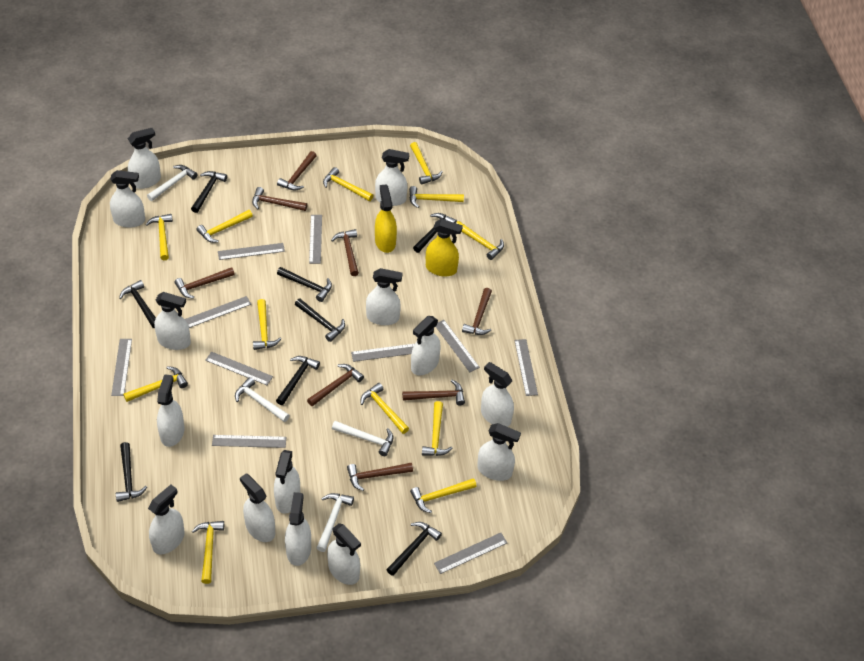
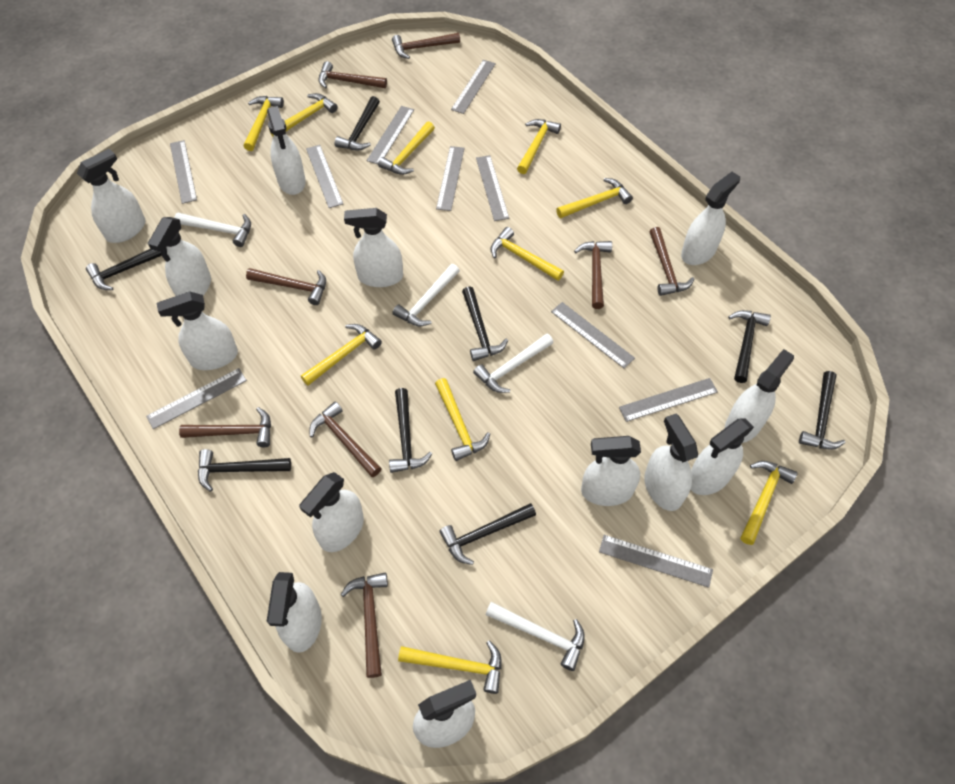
white spray bottle: [110,170,145,228] [128,128,161,189] [148,484,185,554] [154,292,191,350] [157,374,184,447] [240,473,275,542] [274,450,300,514] [285,492,311,566] [327,523,361,585] [366,268,402,325] [375,149,409,206] [411,316,441,375] [477,423,521,481] [481,362,514,427] = 14 -> [77,149,145,243] [148,217,211,296] [157,291,238,370] [267,106,306,195] [267,572,322,653] [299,472,364,552] [344,208,403,287] [413,680,476,748] [581,436,641,506] [644,413,698,511] [681,172,740,265] [690,418,754,495] [725,349,794,443] = 13
yellow hammer: [123,366,188,402] [146,214,173,260] [192,521,224,584] [197,210,253,243] [253,299,281,350] [323,167,373,201] [361,383,409,434] [409,186,464,208] [410,142,442,185] [410,478,477,513] [422,401,452,456] [456,221,504,260] = 12 -> [244,96,284,151] [269,93,338,136] [301,324,382,386] [378,121,435,175] [398,640,502,694] [435,378,490,461] [491,227,564,281] [517,119,561,174] [556,178,633,218] [740,461,798,545] = 10
yellow spray bottle: [375,184,397,253] [426,219,463,277] = 2 -> none = 0

